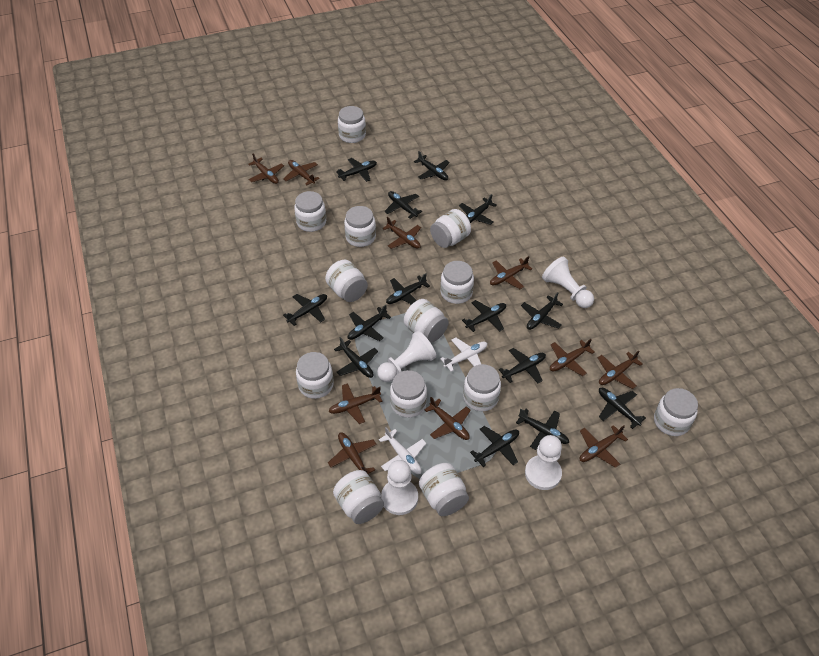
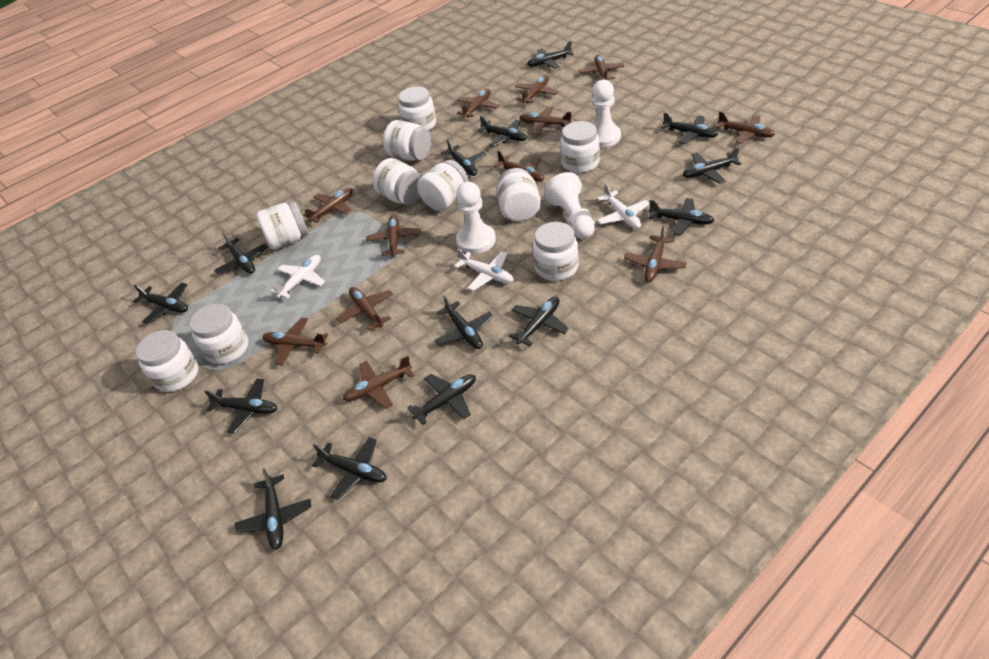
brown plane: [248,154,284,184] [283,160,320,185] [328,432,377,474] [329,383,382,424] [382,217,421,249] [424,397,471,440] [490,256,532,289] [550,339,595,376] [580,425,628,468] [598,351,642,389] = 10 -> [263,318,328,366] [303,188,353,223] [336,287,393,331] [343,356,414,409] [366,215,421,257] [457,89,499,118] [494,151,544,181] [515,75,558,104] [519,107,572,135] [579,55,624,81] [624,226,687,282] [716,111,775,144] = 12
white jar: [294,191,326,232] [296,352,334,399] [325,260,368,302] [333,470,384,524] [338,106,366,143] [344,206,376,247] [390,370,427,418] [404,299,449,343] [419,463,469,516] [430,209,471,248] [440,261,474,304] [463,364,501,411] [654,388,698,436] = 13 -> [136,330,199,392] [189,304,248,364] [256,201,308,250] [373,158,422,205] [383,120,431,161] [398,87,436,130] [417,160,469,211] [497,168,541,222] [533,222,579,281] [560,121,600,173] = 10
white pawn: [377,331,436,382] [381,460,418,515] [525,435,562,490] [542,257,594,308] = 4 -> [456,182,496,254] [544,172,595,239] [592,80,621,147] = 3
white plane: [379,427,426,474] [440,337,487,372] = 2 -> [271,255,325,299] [454,249,514,291] [597,184,649,229] = 3

